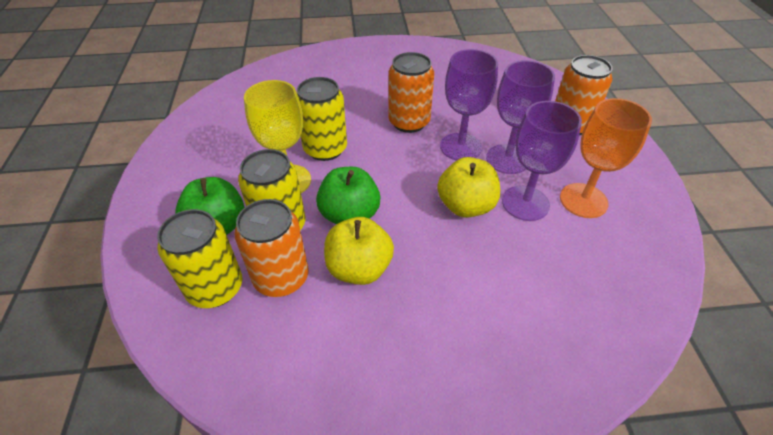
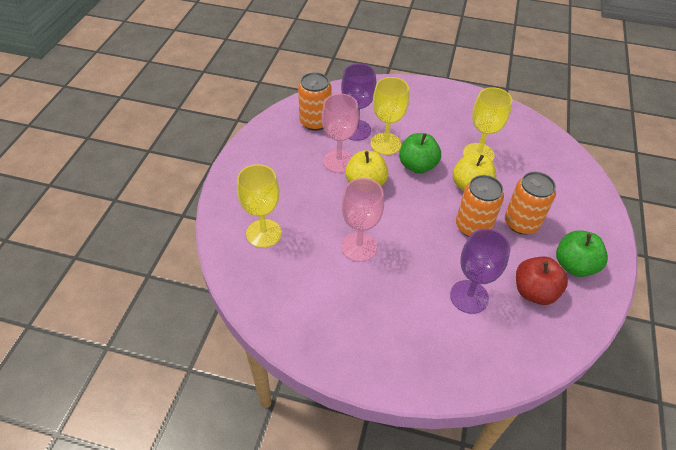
orange goblet: [560,98,652,218] = 1 -> none = 0
pink goblet: none = 0 -> [322,94,359,173] [341,178,384,262] = 2
purple goblet: [440,49,498,161] [486,60,555,174] [502,101,582,221] = 3 -> [341,63,377,141] [450,229,510,314] = 2
red apple: none = 0 -> [516,257,568,305] = 1
yellow can: [157,209,242,308] [238,149,305,230] [297,77,347,161] = 3 -> none = 0
yellow goblet: [244,80,311,193] = 1 -> [237,164,282,248] [371,77,409,155] [463,87,512,161] = 3

